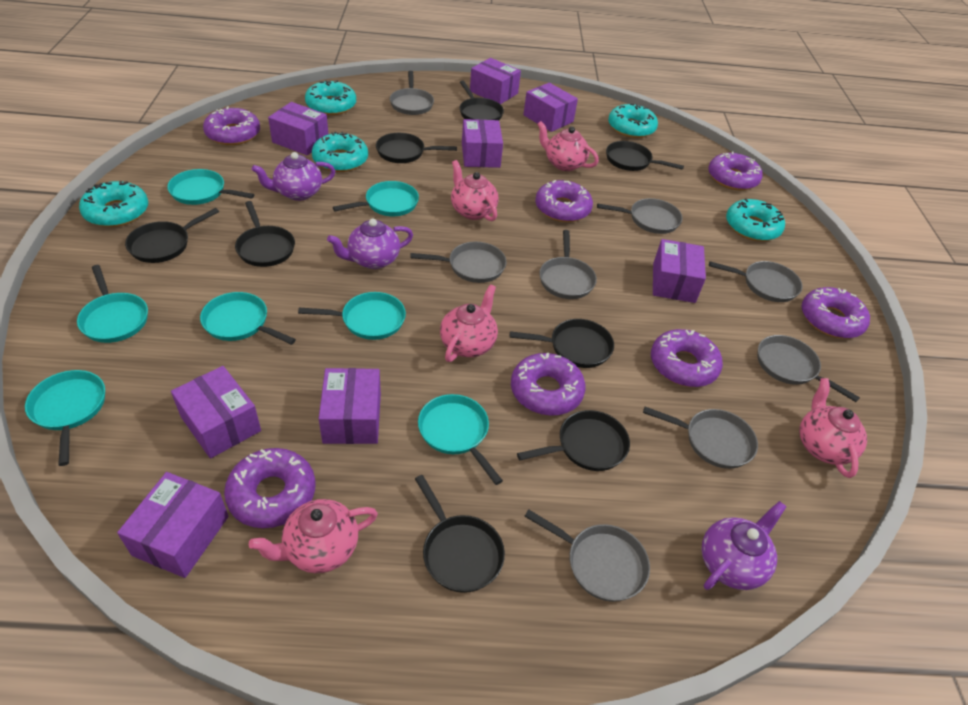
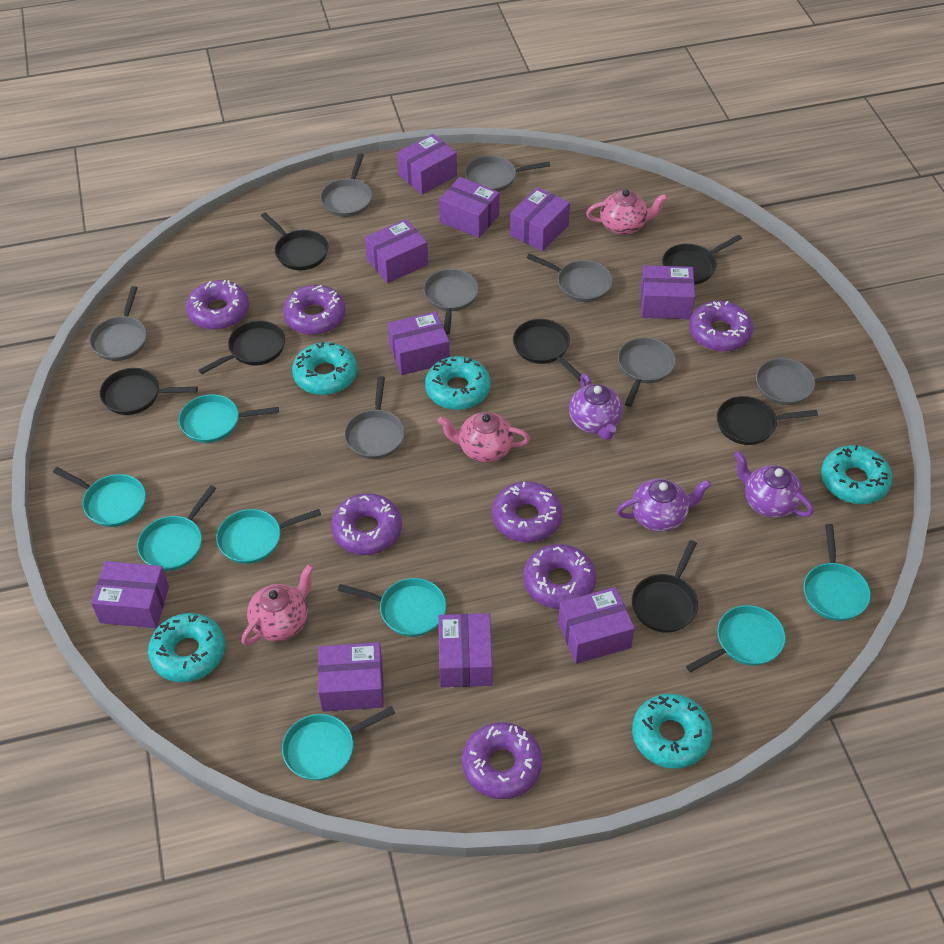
black pan: [125,208,219,263] [235,201,295,267] [376,133,457,163] [415,475,505,593] [460,81,504,120] [510,319,614,368] [517,410,630,471] [606,141,684,171] = 8 -> [100,368,198,415] [199,320,285,374] [261,213,328,270] [513,319,581,381] [632,540,698,633] [662,235,742,285] [717,396,818,445] = 7
pink teapot: [249,499,378,573] [440,284,498,362] [451,160,498,221] [537,121,599,171] [799,378,867,478] = 5 -> [241,564,314,646] [438,412,530,463] [586,189,667,235] = 3
purple box: [117,472,229,578] [171,366,261,458] [268,102,328,155] [319,368,381,444] [462,119,503,168] [470,58,521,104] [523,83,578,132] [653,239,706,303] = 8 -> [91,561,169,628] [318,642,384,712] [365,219,428,283] [388,311,450,375] [397,134,457,194] [438,613,493,687] [439,177,500,238] [510,187,570,251] [558,587,635,664] [640,265,695,319] = 10
turquoise pan: [25,370,105,466] [77,265,148,343] [167,169,255,205] [200,292,296,345] [298,292,406,340] [333,181,419,216] [418,394,503,485] = 7 -> [53,467,146,527] [137,485,217,571] [179,394,279,443] [216,509,321,564] [282,706,395,781] [337,578,446,637] [686,605,786,672] [804,524,871,621] = 8

